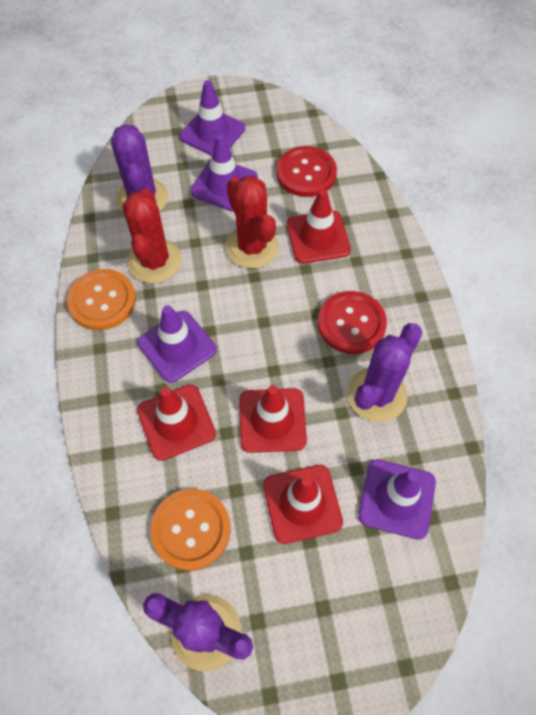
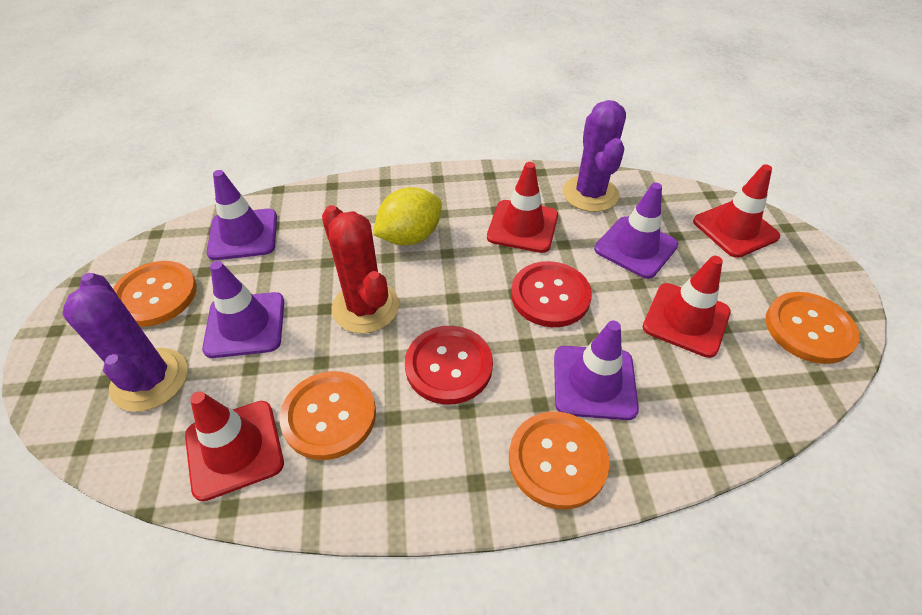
orange button: [67,269,136,330] [150,489,231,571] = 2 -> [113,261,197,327] [280,371,376,460] [509,412,610,510] [766,292,860,364] = 4
purple cactus: [111,124,168,213] [143,593,253,671] [347,323,422,422] = 3 -> [62,273,188,412] [563,100,626,212] = 2
red cactus: [122,188,182,284] [225,176,279,269] = 2 -> [322,205,399,334] = 1
yellow lemon: none = 0 -> [373,187,442,246] = 1

